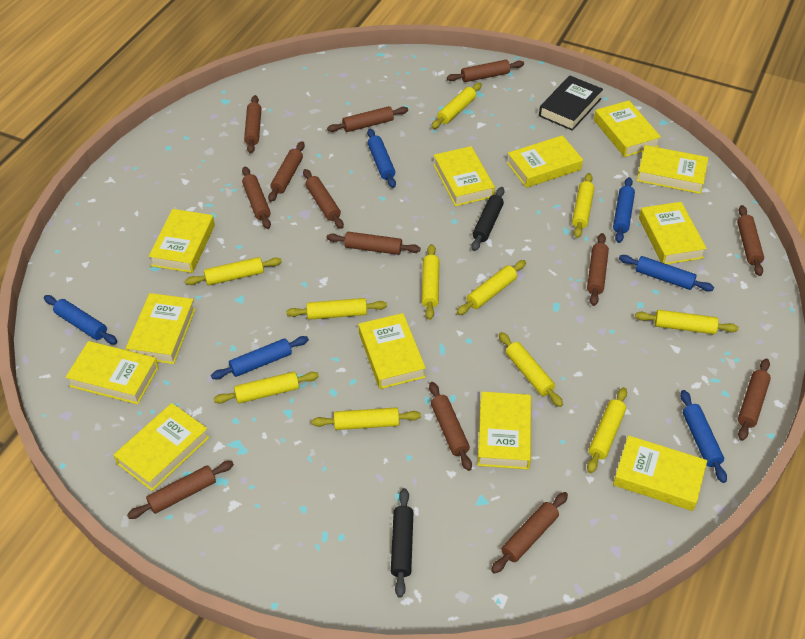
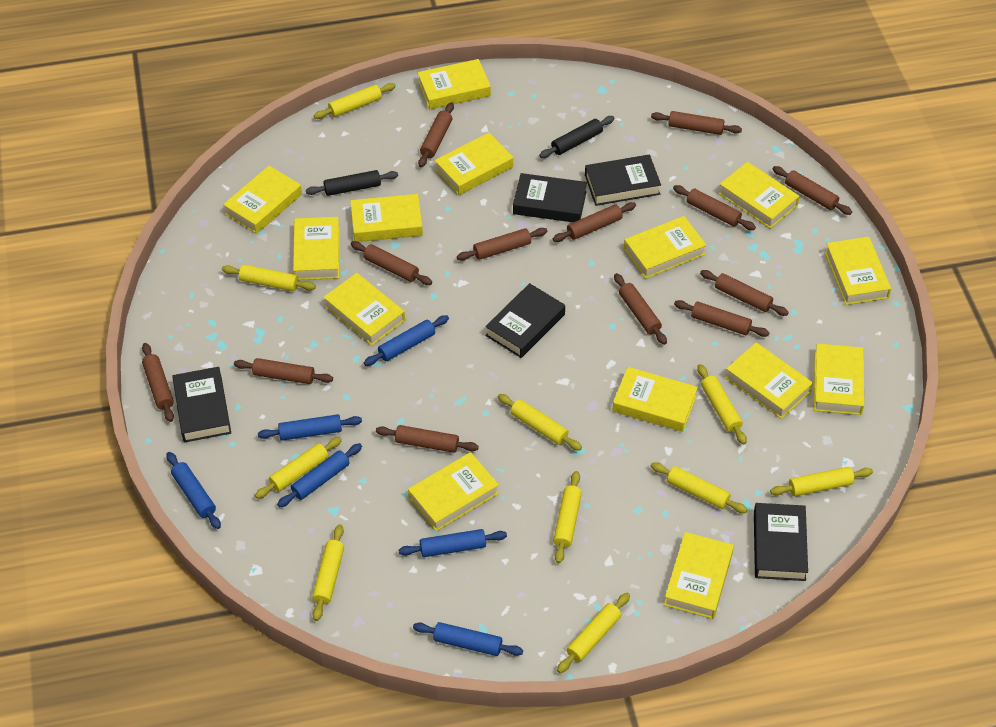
black book: [539,76,603,131] = 1 -> [172,367,231,443] [485,283,565,358] [513,173,587,222] [585,154,661,206] [754,503,808,581] = 5
yellow book: [66,341,159,404] [114,403,210,491] [126,293,196,364] [149,209,215,273] [359,313,426,389] [433,146,495,206] [478,392,531,469] [507,135,583,188] [594,100,661,157] [613,435,707,511] [637,145,708,194] [639,202,707,264] = 12 -> [223,166,302,234] [293,217,340,280] [323,273,405,346] [350,194,423,242] [408,452,499,531] [418,59,491,110] [434,133,513,195] [612,367,698,432] [624,216,707,279] [664,532,734,619] [718,162,800,229] [725,342,813,419] [814,343,864,415] [825,237,891,305] = 14
yellow rolling pin: [185,257,282,286] [213,372,319,404] [286,298,387,320] [312,407,421,430] [422,244,439,320] [431,83,482,129] [457,260,526,315] [499,332,563,407] [572,173,595,238] [587,387,627,473] [635,310,739,334] = 11 -> [222,264,316,291] [255,437,342,499] [312,524,344,621] [314,83,396,119] [498,394,582,451] [553,471,582,563] [557,593,630,673] [651,462,748,513] [697,364,747,444] [770,467,873,496] = 10

